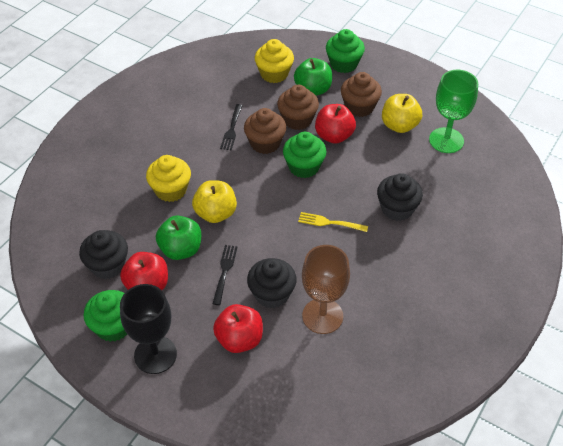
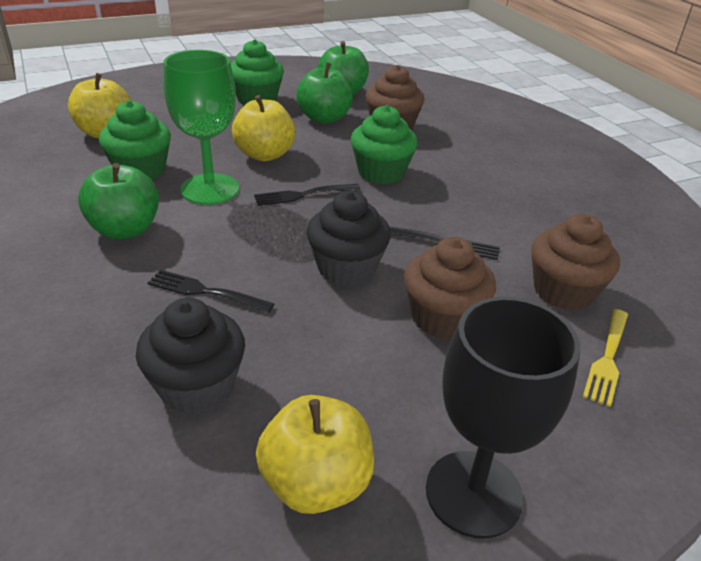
black cupcake: [79,230,128,279] [247,258,297,308] [377,173,423,221] = 3 -> [136,298,245,414] [307,191,391,286] = 2
black fork: [212,245,238,305] [220,104,243,151] = 2 -> [148,270,274,313] [254,184,361,206] [390,227,500,260] = 3
brown goblet: [302,245,350,334] = 1 -> none = 0
green apple: [156,215,201,260] [294,58,332,96] = 2 -> [78,163,159,239] [296,62,353,124] [317,41,369,95] = 3
red apple: [120,252,168,290] [213,304,263,353] [315,104,356,144] = 3 -> none = 0
yellow apple: [192,180,237,223] [382,94,422,133] = 2 -> [68,73,131,138] [232,95,296,161] [256,395,374,514] = 3
yellow cupcake: [146,155,191,202] [255,39,294,83] = 2 -> none = 0

